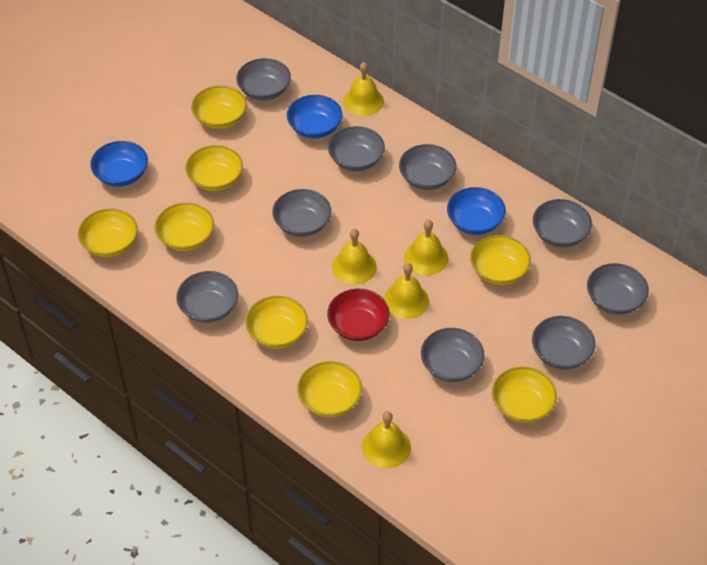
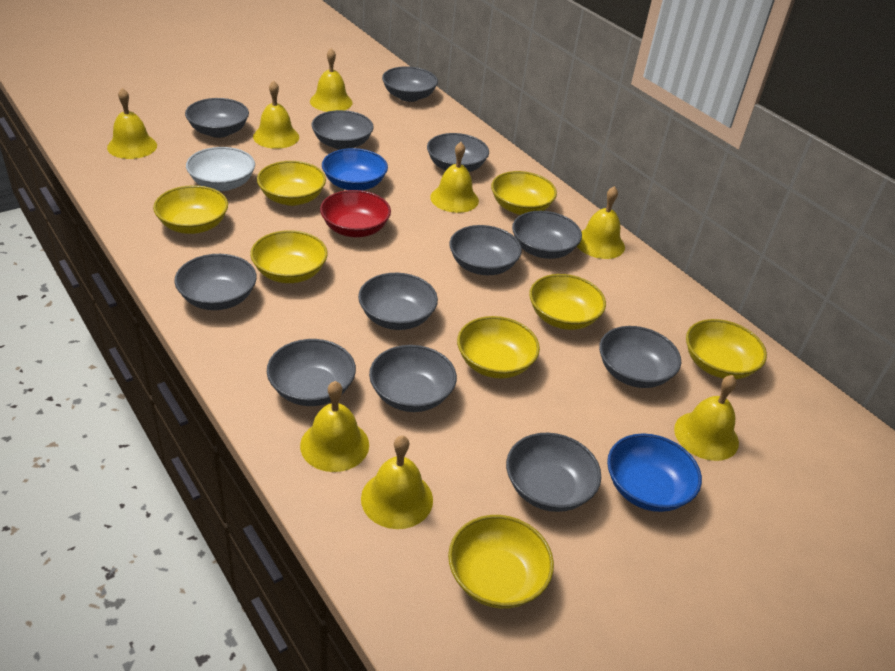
blue bowl: [90,141,148,187] [287,95,342,138] [447,187,506,235] = 3 -> [322,148,388,191] [607,433,702,512] = 2
grey bowl: [176,271,238,323] [236,58,291,100] [272,189,331,237] [328,126,385,171] [399,144,457,190] [421,328,485,382] [532,316,596,370] [533,199,592,247] [587,263,649,315] = 9 -> [174,254,257,310] [185,98,249,138] [267,339,356,406] [311,110,374,150] [358,273,438,330] [369,345,457,412] [382,66,438,102] [427,133,489,172] [449,225,522,275] [506,433,601,512] [512,211,582,259] [599,326,681,388] = 12
white bowl: none = 0 -> [186,147,255,191] = 1
yellow bell: [332,229,377,284] [343,62,384,116] [362,411,411,469] [384,263,429,319] [404,220,448,275] = 5 -> [107,88,157,159] [253,80,299,149] [300,381,369,472] [310,48,353,112] [361,436,433,529] [430,142,479,213] [577,186,625,259] [674,375,739,461] = 8

